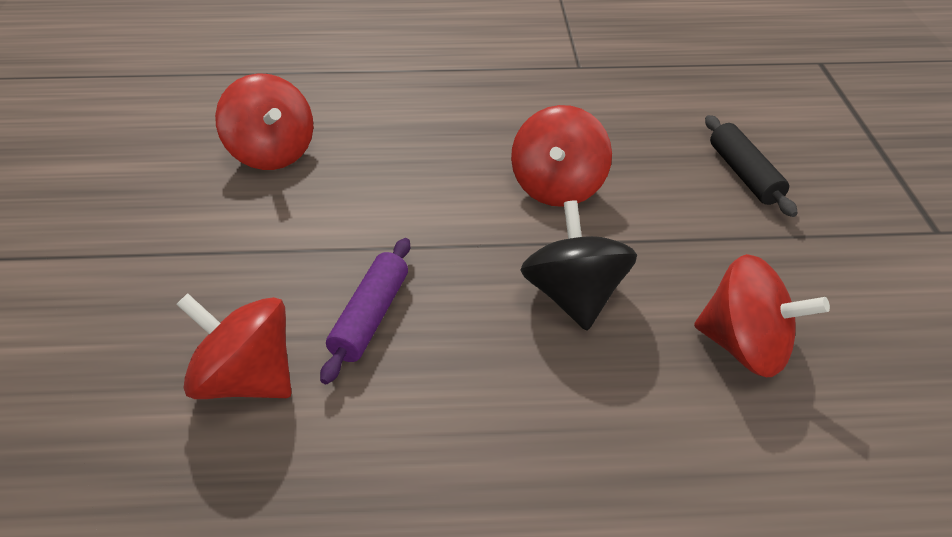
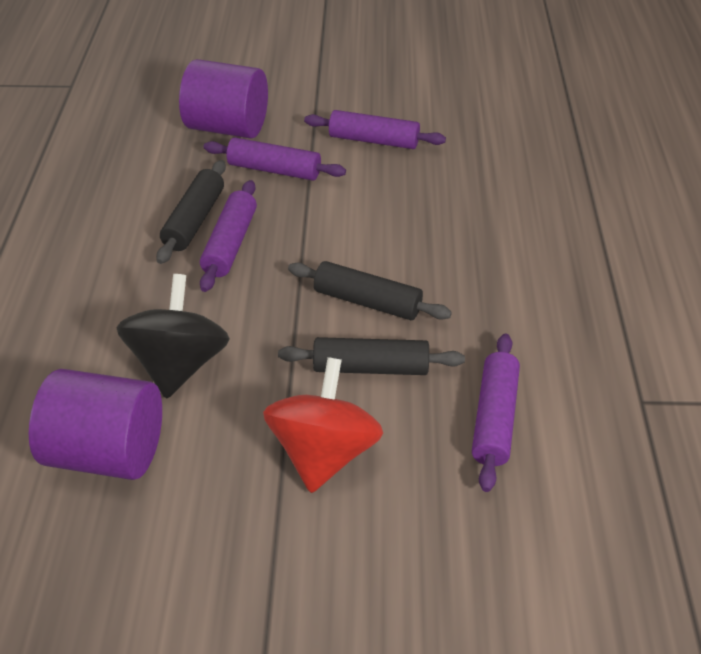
black rolling pin: [705,115,798,217] = 1 -> [156,160,226,264] [278,337,465,375] [288,261,452,320] = 3
purple cylinder: none = 0 -> [29,369,162,480] [179,59,268,139] = 2
purple rolling pin: [320,238,410,384] = 1 -> [200,180,257,292] [204,137,346,180] [304,110,446,149] [472,334,520,492] = 4
red spinning top: [176,293,292,399] [215,73,313,170] [511,105,612,207] [694,254,830,377] = 4 -> [263,357,383,493] = 1

